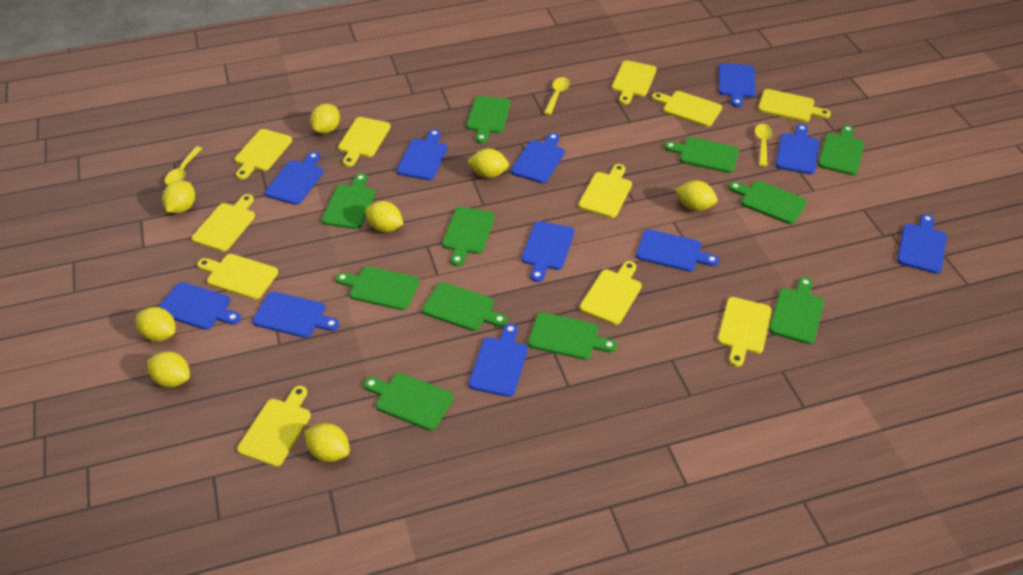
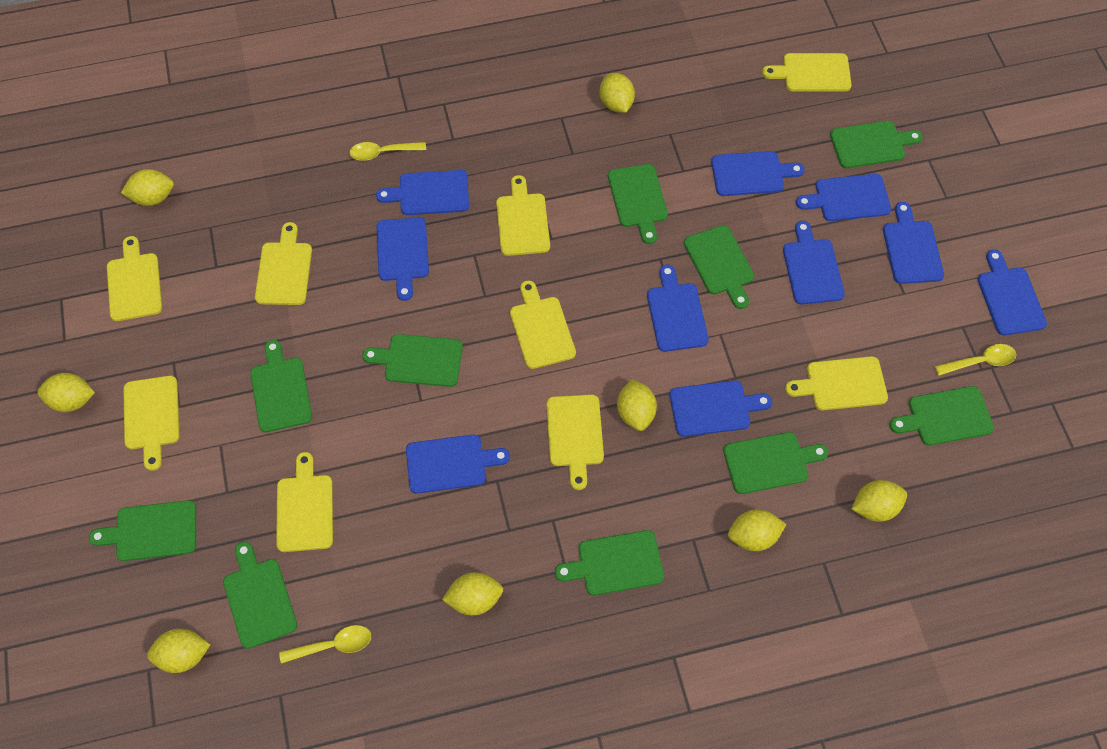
blue cutting board: [158,282,241,330] [252,292,339,338] [265,152,323,205] [396,129,448,180] [469,323,528,397] [511,133,565,183] [522,221,574,282] [636,229,719,272] [719,63,755,108] [776,124,820,175] [897,214,947,274] = 11 -> [376,170,469,215] [376,217,429,301] [406,435,510,494] [647,265,709,352] [670,380,772,437] [711,151,805,196] [783,221,845,304] [796,174,891,221] [883,202,944,284] [977,249,1047,336] = 10
green cutting board: [322,173,375,229] [336,266,419,310] [364,373,454,431] [422,282,507,331] [442,207,495,266] [467,96,511,143] [528,312,617,360] [664,137,739,173] [729,181,807,224] [769,277,824,344] [818,125,864,175] = 11 -> [89,500,196,561] [223,542,297,649] [250,340,312,432] [362,334,463,387] [555,530,664,595] [608,164,668,244] [684,225,754,309] [723,432,828,494] [830,121,923,168] [889,386,994,446] = 10
yellow cutting board: [191,194,255,252] [197,254,278,299] [235,129,292,180] [237,386,311,467] [338,117,391,167] [578,164,632,218] [580,261,642,325] [612,60,657,105] [652,91,722,127] [717,297,772,367] [758,89,831,122] = 11 -> [107,236,162,321] [123,376,180,471] [255,222,312,305] [276,452,333,552] [496,175,550,256] [510,280,576,369] [546,394,604,490] [762,53,852,91] [785,356,888,410] = 9

